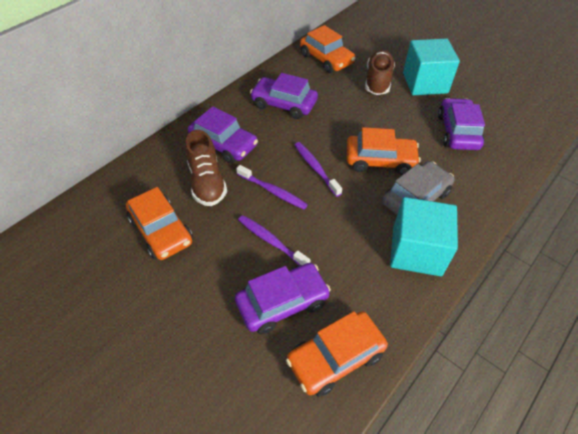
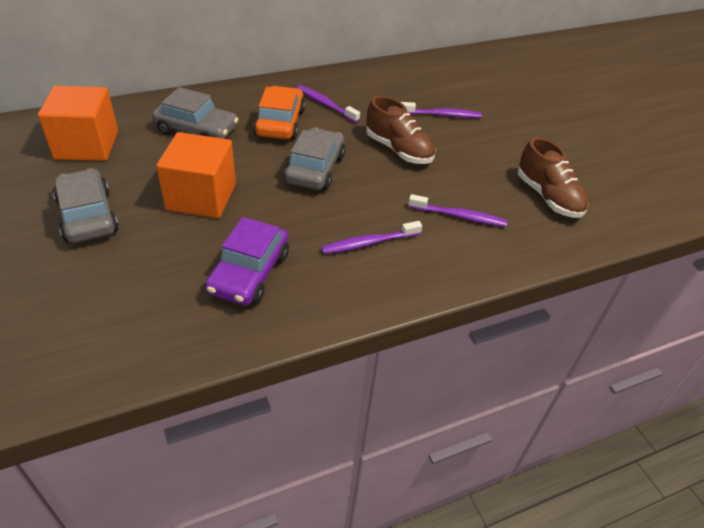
grey car: [382,161,455,215] = 1 -> [53,169,119,243] [152,87,239,139] [283,128,346,190] = 3
orange car: [126,187,193,260] [286,311,388,397] [300,25,355,73] [347,127,421,175] = 4 -> [253,86,306,140] = 1
orange cube: none = 0 -> [38,86,118,161] [156,132,236,218] = 2
purple car: [188,106,258,164] [235,263,331,334] [250,73,318,119] [438,98,485,150] = 4 -> [205,217,289,306] = 1
purple toothbrush: [236,165,308,210] [238,215,310,265] [295,142,342,197] = 3 -> [297,85,360,123] [321,221,422,254] [401,102,482,118] [408,194,507,227] = 4
turquoise cube: [390,197,458,276] [403,39,460,95] = 2 -> none = 0

